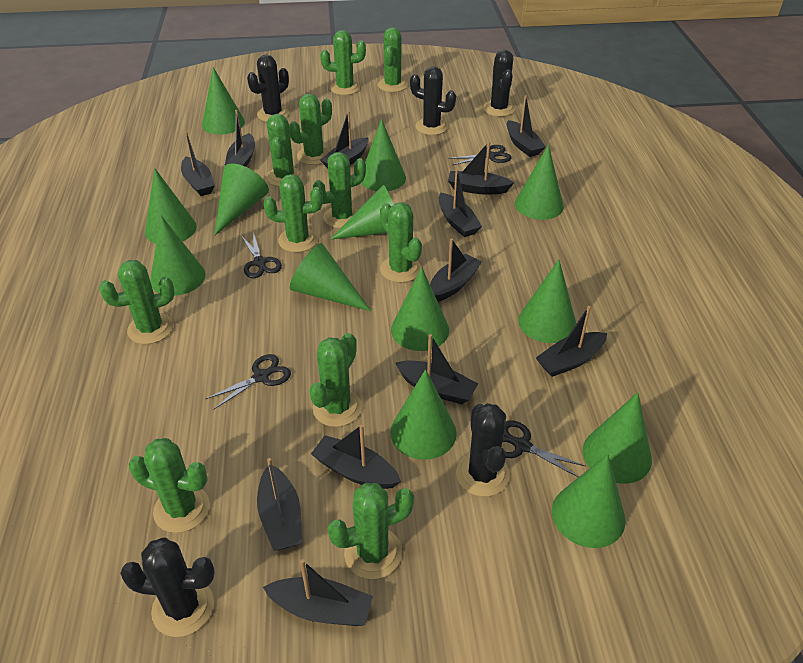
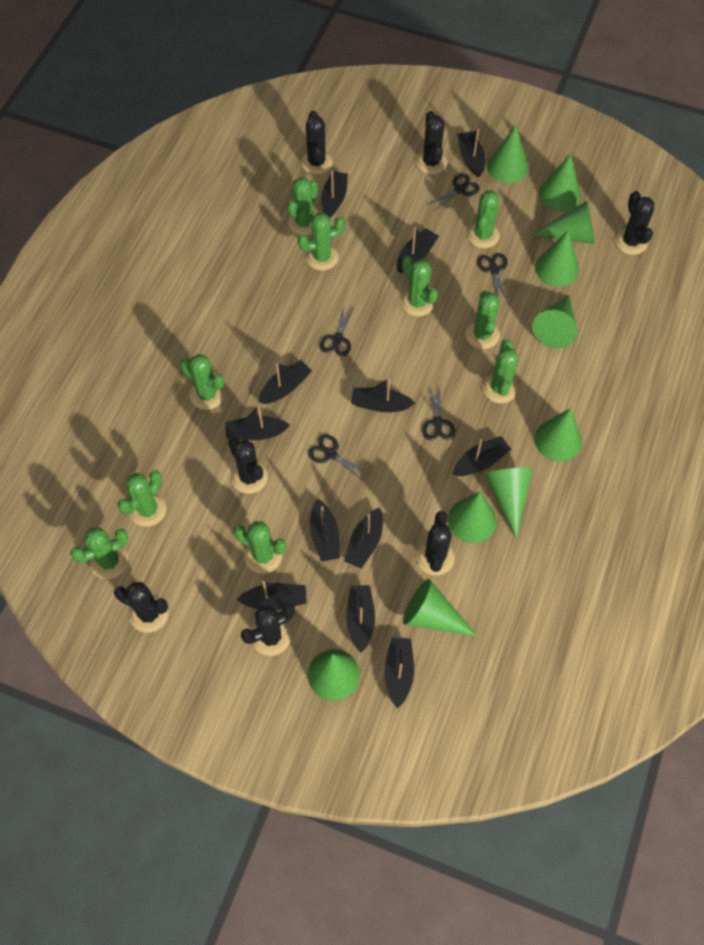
black cactus: [120,537,215,637] [247,55,289,122] [410,66,456,135] [456,403,510,497] [483,50,515,117] = 5 -> [114,582,169,633] [228,438,268,494] [241,603,295,656] [301,111,333,174] [416,111,447,174] [416,511,455,575] [615,191,654,255] = 7
black scissors: [206,354,291,410] [241,232,282,278] [448,145,512,165] [502,420,585,477] = 4 -> [308,434,370,481] [320,305,354,357] [422,384,455,440] [427,174,480,212] [477,253,509,302] = 5
green cactus: [99,260,175,344] [129,438,210,533] [263,174,323,252] [266,114,302,187] [289,94,332,165] [309,333,362,427] [313,152,366,228] [320,30,366,95] [327,483,414,579] [378,27,408,92] [380,202,422,283] = 11 -> [70,527,128,579] [117,471,167,527] [180,354,225,410] [234,521,286,573] [287,177,318,236] [298,213,345,270] [401,256,438,316] [466,290,500,349] [467,190,500,248] [483,339,519,403] = 10
green cone: [145,168,197,244] [150,215,205,296] [202,67,245,135] [214,163,269,236] [290,243,371,311] [330,184,394,240] [361,119,406,191] [390,369,457,460] [391,267,449,351] [515,145,564,220] [518,260,576,343] [552,454,626,548] [583,392,652,484] = 13 -> [308,649,360,701] [403,579,478,637] [448,492,497,543] [484,467,533,539] [487,125,528,183] [530,201,594,244] [532,295,578,348] [535,230,579,287] [535,408,582,462] [539,153,581,212] = 10

